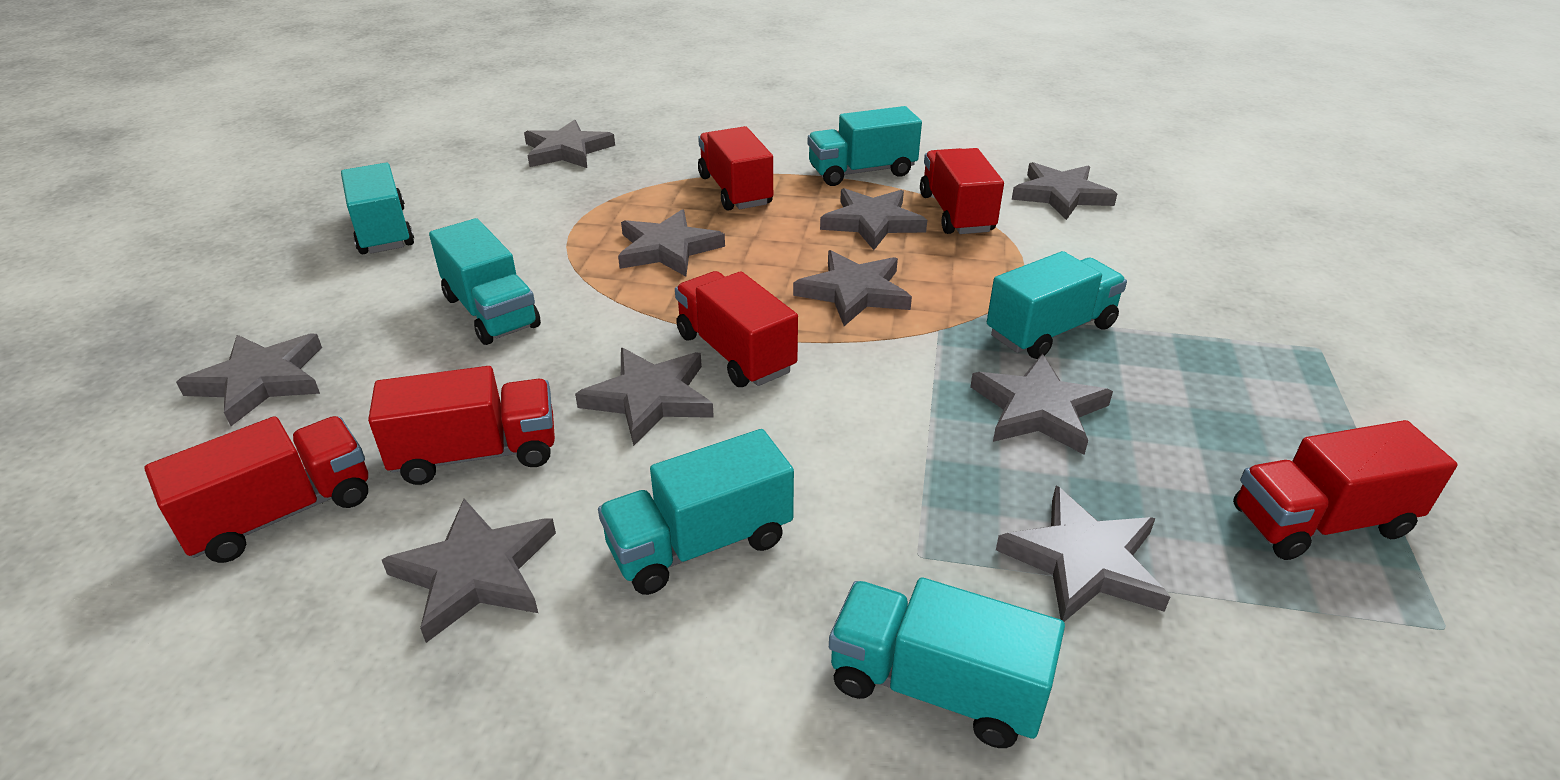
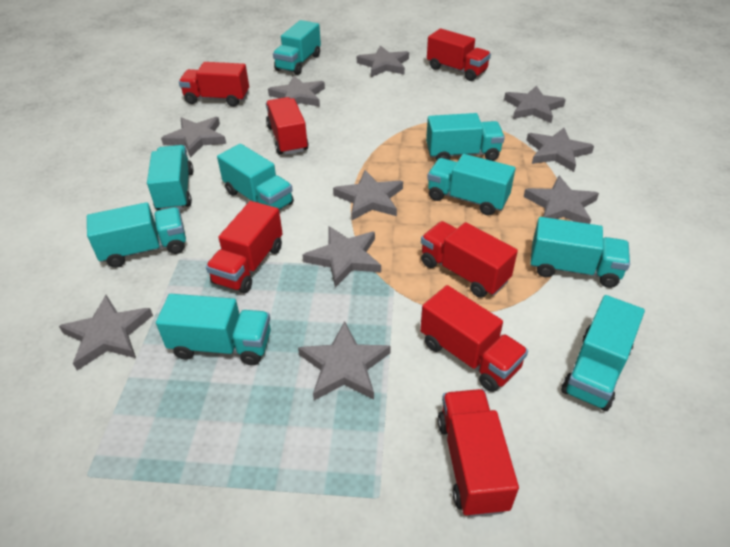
red truck: [144,416,368,563] [368,366,555,485] [675,271,798,387] [698,126,773,211] [920,148,1004,234] [1233,420,1457,560] = 6 -> [179,62,249,107] [206,201,283,293] [266,97,309,155] [420,285,528,392] [421,221,518,298] [427,29,491,81] [437,389,519,517] = 7
turquoise truck: [341,163,414,254] [429,218,541,345] [598,429,794,595] [808,106,922,186] [829,577,1065,748] [987,251,1127,359] = 6 -> [87,202,186,268] [147,145,194,210] [156,294,271,365] [217,144,294,210] [273,20,321,75] [426,113,505,161] [427,154,515,216] [530,217,630,288] [561,295,645,411] = 9

